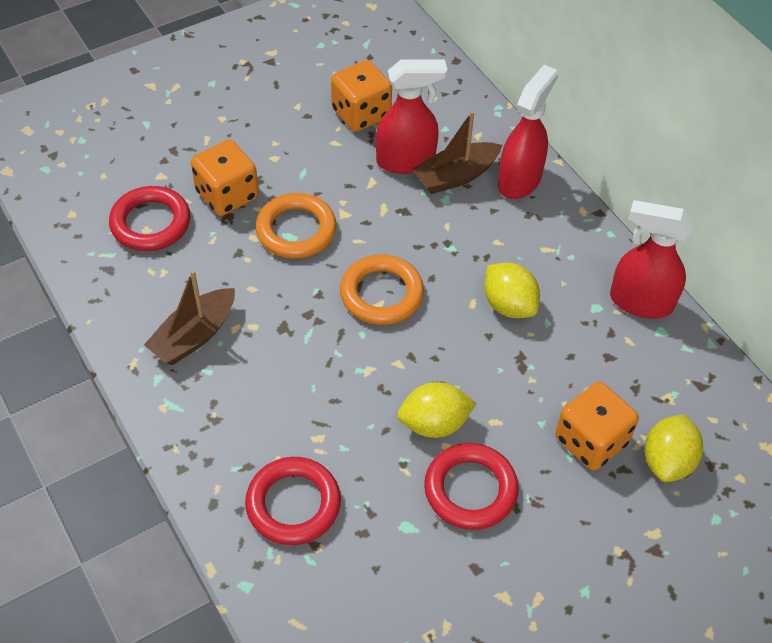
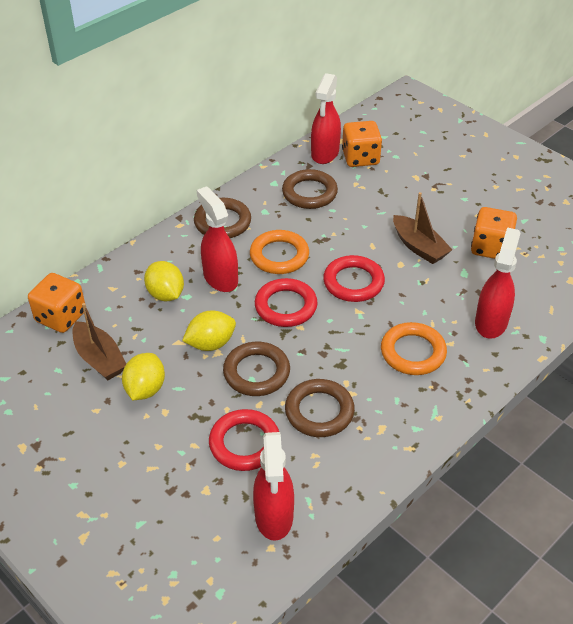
brown ring: none = 0 -> [194,198,251,238] [223,342,290,396] [282,169,338,209] [285,379,355,437] = 4
red spray bottle: [376,59,447,174] [498,65,558,199] [610,200,694,318] = 3 -> [197,186,238,292] [253,432,294,541] [311,73,341,164] [475,227,520,339] = 4

